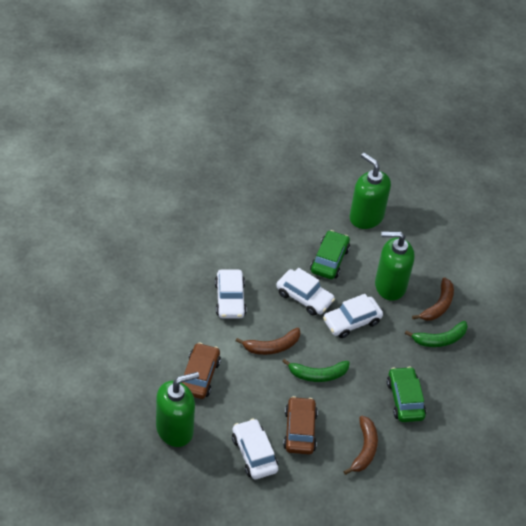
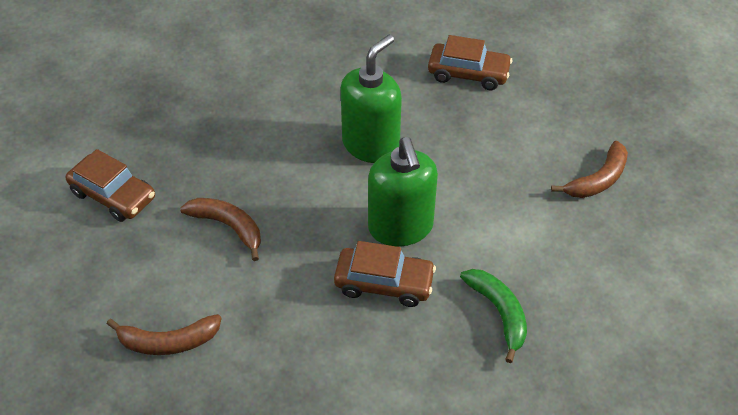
brown car: [182,343,221,399] [283,396,318,455] = 2 -> [66,149,155,222] [334,241,436,307] [428,35,512,90] = 3
green banana: [282,359,350,382] [405,321,468,347] = 2 -> [460,269,527,363] = 1
green car: [310,230,350,279] [387,366,426,422] = 2 -> none = 0
green soap dispenser: [156,372,199,447] [349,153,391,229] [375,231,415,301] = 3 -> [341,35,402,163] [368,137,438,247] = 2
white car: [215,270,247,318] [232,418,278,479] [276,268,335,316] [323,294,383,338] = 4 -> none = 0

